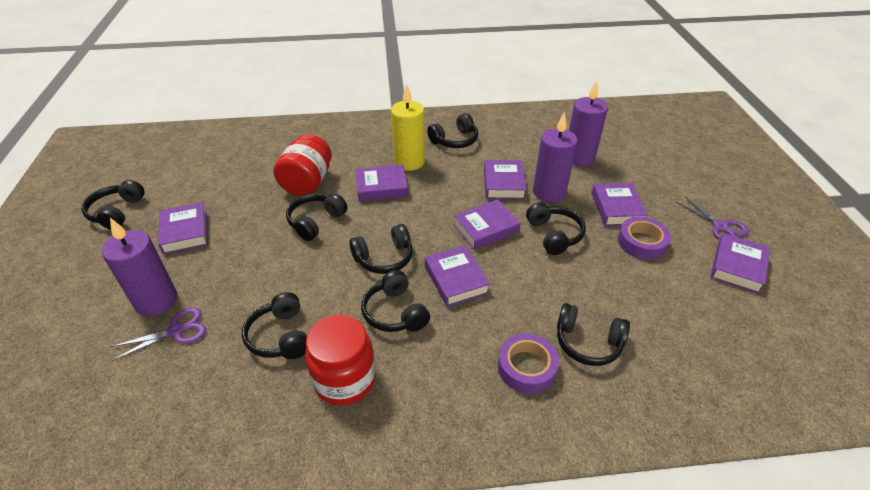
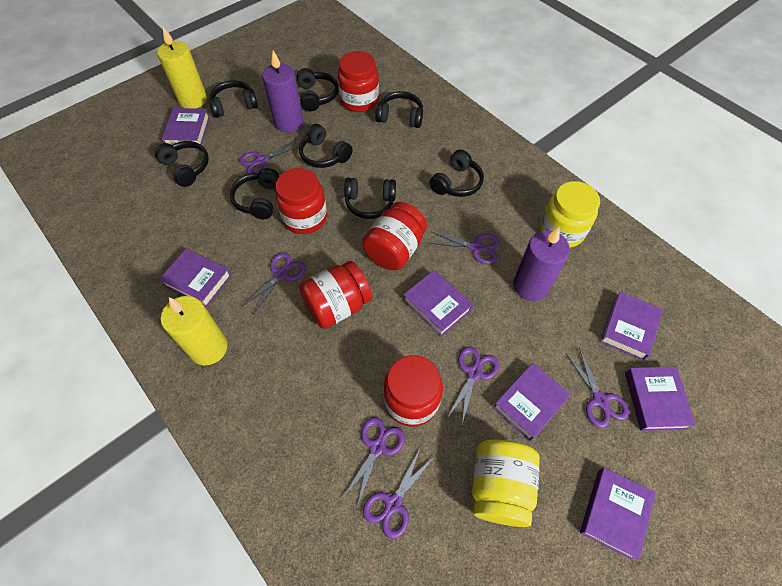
purple candle: [102,218,177,316] [533,112,578,202] [569,80,608,167] = 3 -> [262,51,304,132] [513,227,570,301] = 2
purple scissors: [110,307,206,361] [676,196,749,240] = 2 -> [240,139,299,174] [243,252,306,314] [342,417,405,508] [363,447,435,539] [430,232,500,264] [447,347,499,424] [566,348,629,428] = 7
purple tape: [498,333,559,394] [618,217,671,260] = 2 -> none = 0
red jar: [273,134,332,196] [305,315,376,405] = 2 -> [276,168,327,234] [299,261,372,329] [338,51,379,112] [362,202,427,270] [383,355,443,427] = 5
yellow candle: [391,84,425,171] = 1 -> [157,27,207,109] [161,296,228,365] = 2
yellow jar: none = 0 -> [472,440,540,527] [540,181,600,248] = 2

